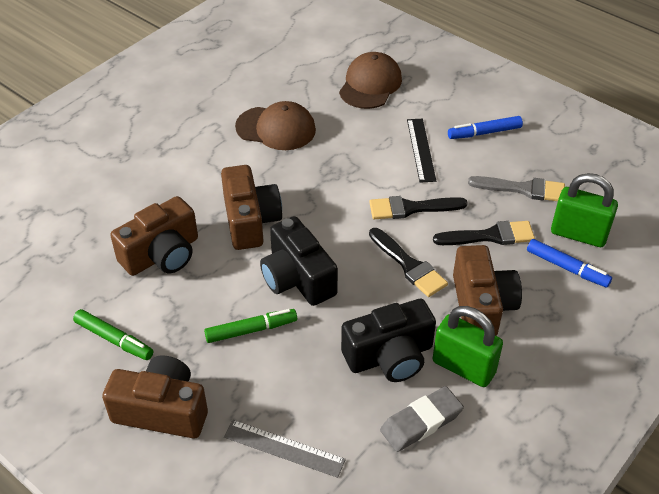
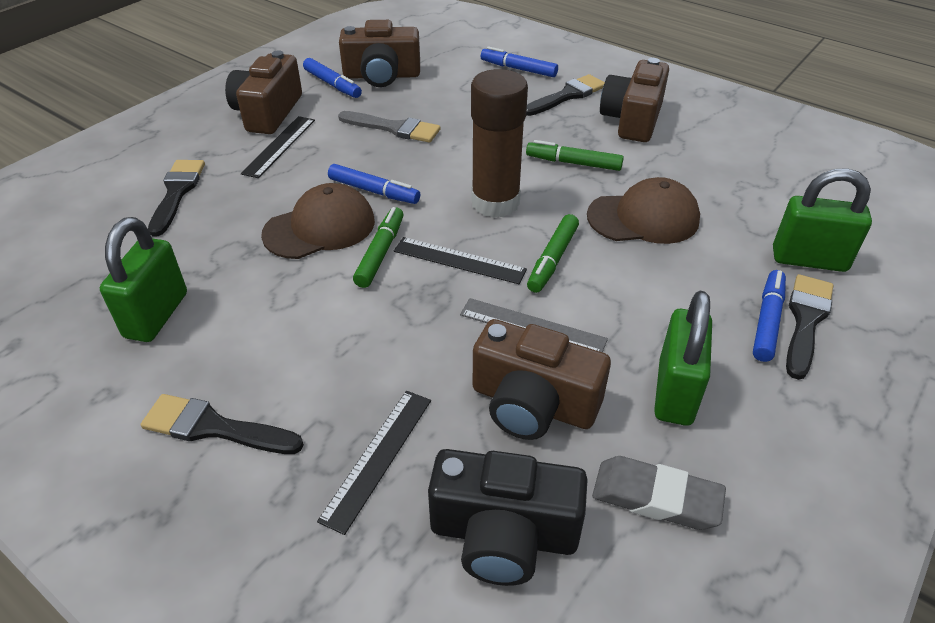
black brush: [369,196,468,219] [369,228,448,297] [433,221,535,245] = 3 -> [141,394,304,454] [148,160,205,236] [526,74,605,116] [786,274,833,380] = 4
black camera: [260,216,338,306] [341,299,436,382] = 2 -> [428,449,588,586] = 1
black ruler: [407,119,436,183] = 1 -> [241,116,315,178] [317,391,431,535] [394,237,527,284] = 3
blue marker: [448,116,523,139] [527,239,612,288] = 2 -> [303,58,362,98] [328,164,420,204] [481,46,558,77] [753,270,786,362] = 4
brown glue stick: none = 0 -> [471,69,528,218] = 1
green marker: [73,309,153,360] [204,309,297,343] = 2 -> [353,207,404,288] [526,140,624,171] [527,214,579,293] = 3
green padlock: [433,306,503,387] [551,173,618,247] = 2 -> [100,217,187,342] [654,291,712,426] [773,168,872,272] = 3

